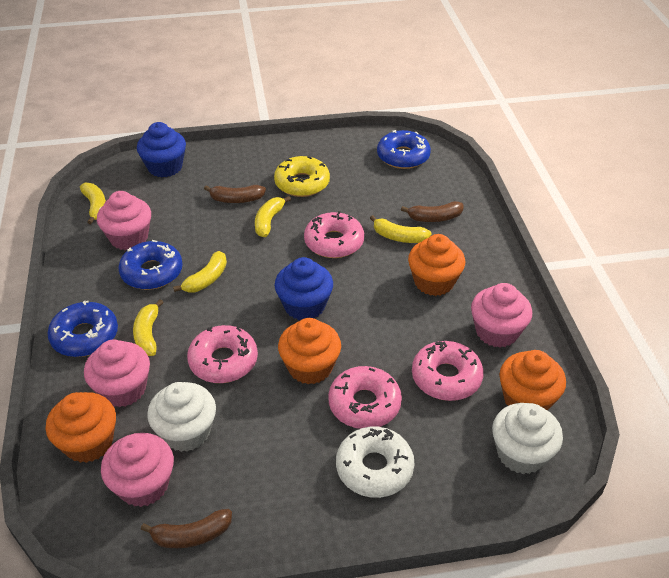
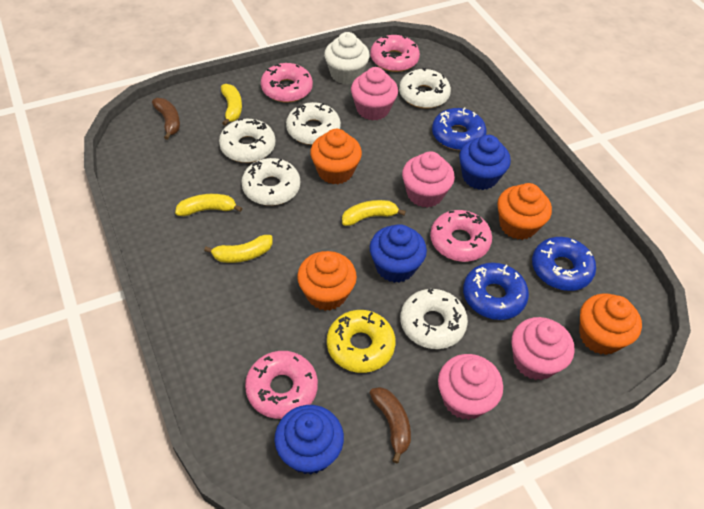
blue cupcake: [137,122,186,177] [275,257,333,320] = 2 -> [275,405,344,475] [370,224,427,283] [459,135,511,190] = 3
brown banana: [141,509,232,548] [204,185,266,203] [401,201,464,222] = 3 -> [152,98,180,140] [370,387,411,463] = 2
white cupcake: [147,382,216,452] [492,403,563,474] = 2 -> [324,32,370,84] = 1
white donut: [336,427,414,498] = 1 -> [219,119,275,163] [241,158,300,206] [286,102,341,145] [399,68,451,109] [400,289,468,349] = 5
yellow banana: [80,183,106,224] [133,299,164,356] [173,251,227,293] [255,196,291,237] [370,215,432,243] = 5 -> [175,194,242,216] [204,235,272,263] [221,84,242,126] [342,200,406,226] = 4

